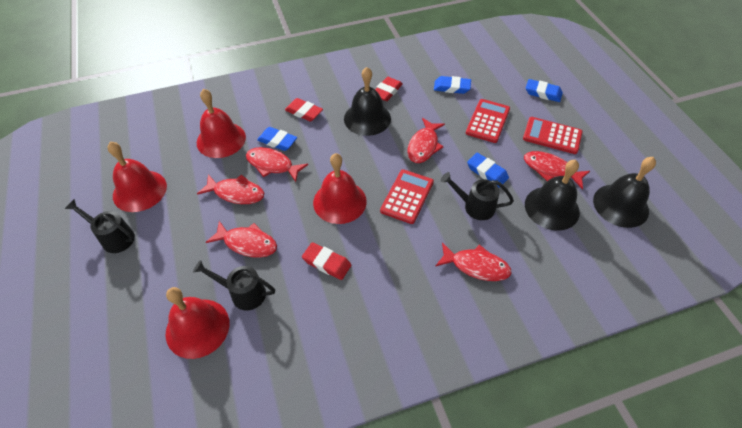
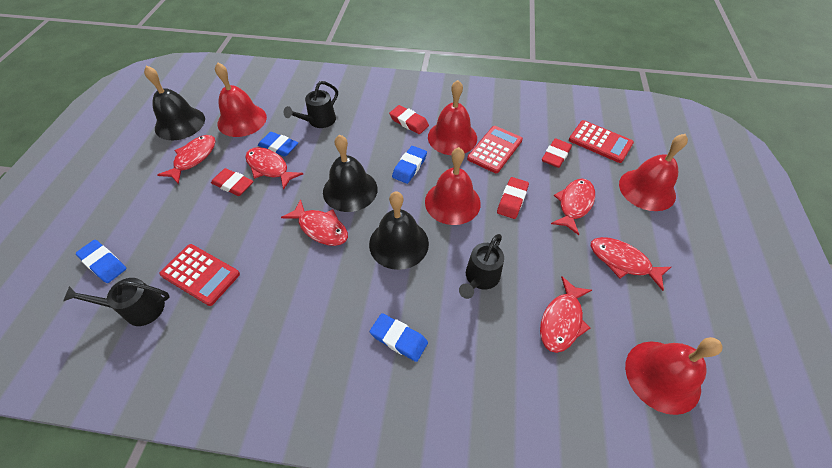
red bell: [107,142,167,212] [166,287,229,359] [197,89,246,158] [313,153,367,224] = 4 -> [215,62,267,137] [425,147,481,225] [428,80,477,155] [619,134,688,211] [625,337,723,415] = 5
red eraser: [285,98,323,121] [302,242,351,280] [375,77,403,101] = 3 -> [211,168,253,196] [389,105,429,134] [497,177,529,219] [542,138,572,168] = 4

